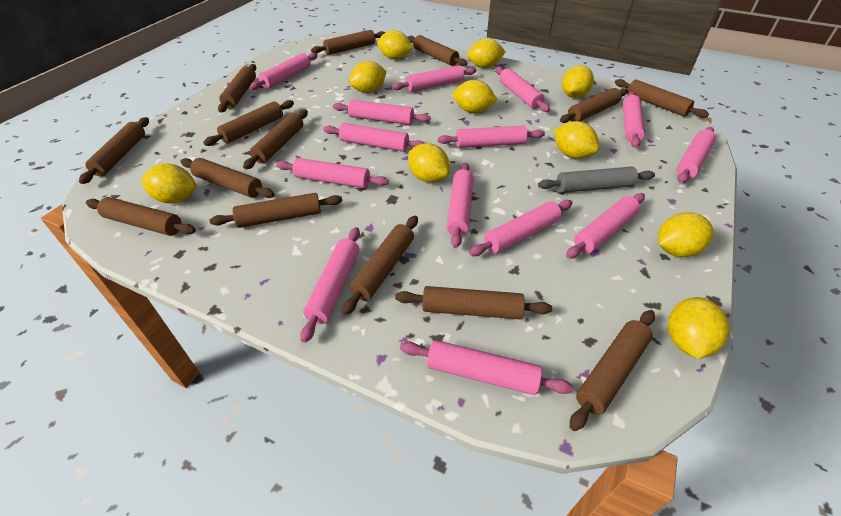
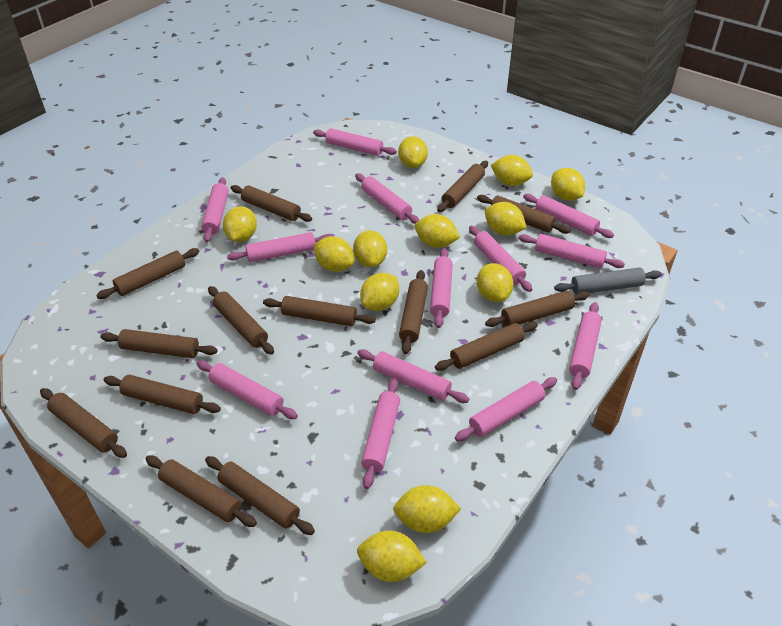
pink rolling pin: [250,53,318,90] [276,158,389,188] [300,227,360,343] [323,123,424,152] [333,100,431,125] [392,65,476,92] [400,340,573,395] [438,125,545,148] [447,162,473,248] [469,200,572,256] [496,67,550,112] [566,193,645,259] [623,92,645,148] [677,127,716,184] = 14 -> [197,360,298,419] [201,177,228,242] [227,232,333,262] [313,128,397,156] [355,173,419,224] [357,349,469,403] [361,378,400,489] [430,248,453,328] [455,377,557,441] [469,226,532,292] [518,234,625,269] [523,194,614,238] [569,302,602,390] = 13
yellow lemon: [141,163,196,203] [349,61,386,93] [377,30,413,59] [408,143,450,183] [453,80,498,113] [467,38,505,68] [554,121,599,159] [562,65,594,98] [658,212,713,257] [668,297,729,359] = 10 -> [223,206,257,242] [314,236,354,272] [353,230,387,267] [357,530,427,582] [360,273,399,311] [393,485,461,533] [398,136,428,168] [415,214,460,248] [477,263,513,302] [485,202,527,236] [491,155,533,186] [551,168,585,201] = 12

